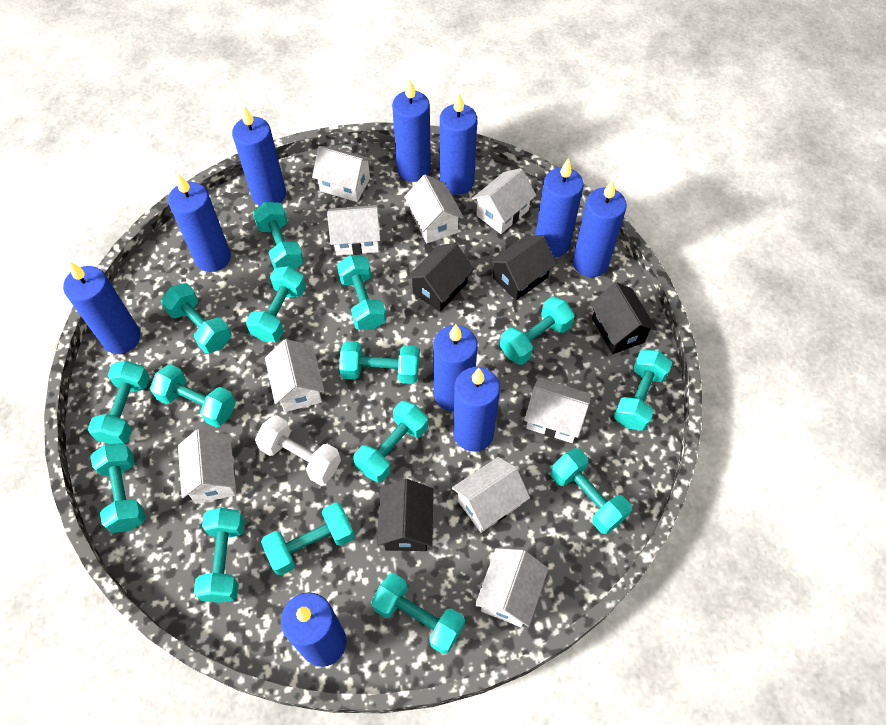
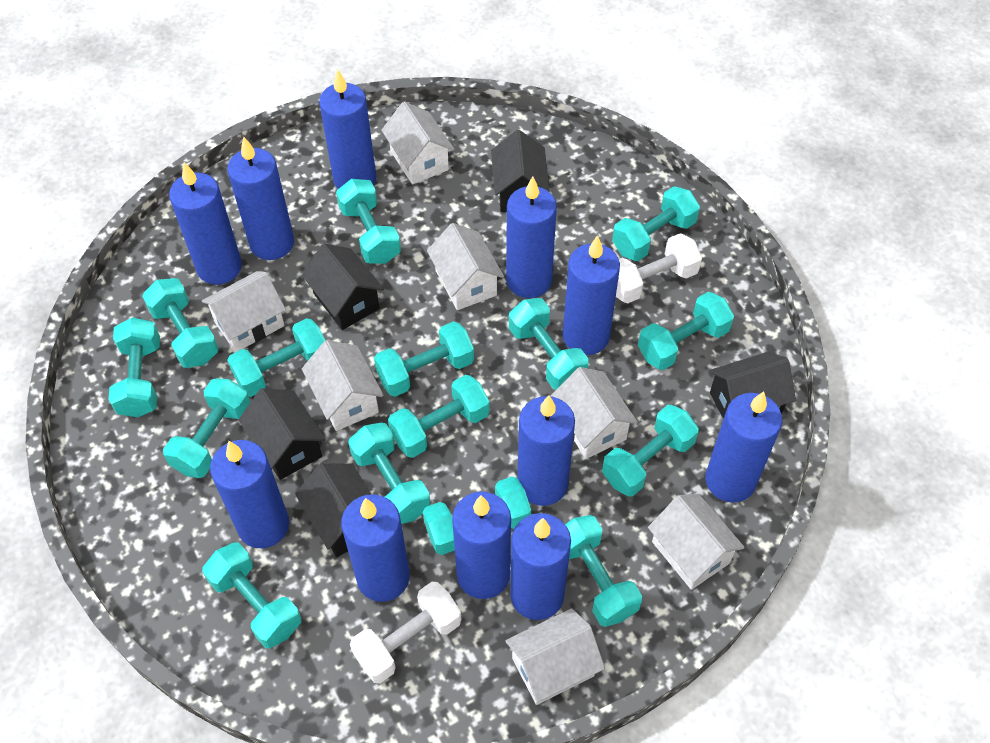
black house: [377,479,434,551] [406,243,474,312] [489,235,557,300] [590,282,657,354] = 4 -> [239,388,326,480] [296,463,372,557] [302,243,384,330] [491,130,550,212] [709,352,796,419] = 5
blue candle: [63,262,140,354] [168,174,231,272] [232,106,286,206] [281,592,347,667] [392,79,431,182] [433,324,477,411] [440,93,477,195] [453,367,500,451] [535,158,584,258] [573,180,627,277] = 10 -> [169,162,242,285] [210,440,289,549] [227,137,294,260] [319,69,376,189] [341,494,410,602] [452,492,511,599] [506,176,557,298] [510,513,571,620] [517,395,575,506] [563,235,620,355] [705,391,782,503] = 11
white dumbbell: [255,415,341,485] = 1 -> [350,582,461,683] [616,233,702,303] = 2
white house: [178,429,236,504] [265,339,324,412] [312,146,372,202] [327,205,380,256] [404,175,464,243] [452,457,530,533] [472,168,536,234] [475,548,548,627] [524,378,591,443] = 9 -> [202,271,286,352] [302,340,384,431] [381,101,454,184] [427,223,504,310] [505,608,605,705] [551,367,638,459] [648,494,745,590] = 7

